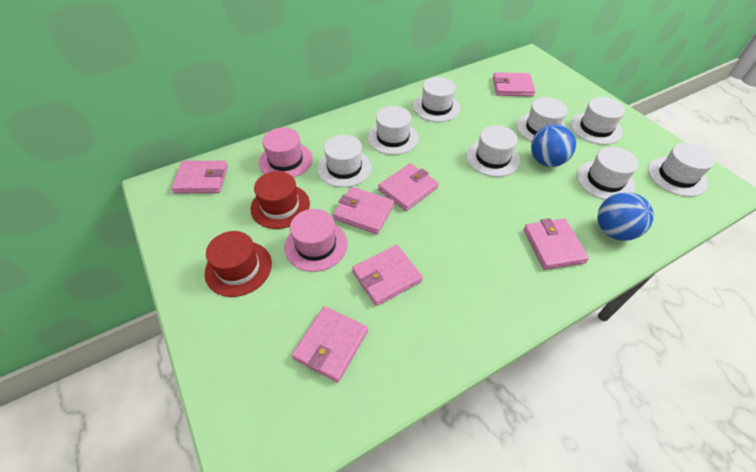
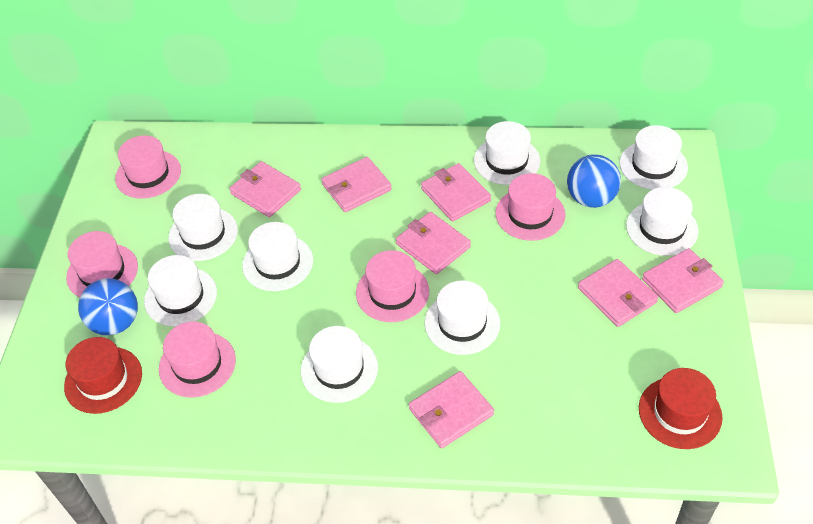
pink hat: [259,128,313,178] [284,209,348,272] = 2 -> [66,231,138,297] [115,135,181,199] [159,321,236,398] [356,250,429,322] [495,173,565,241] = 5

